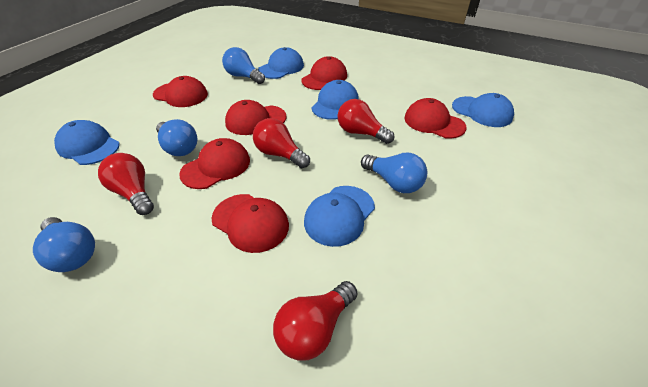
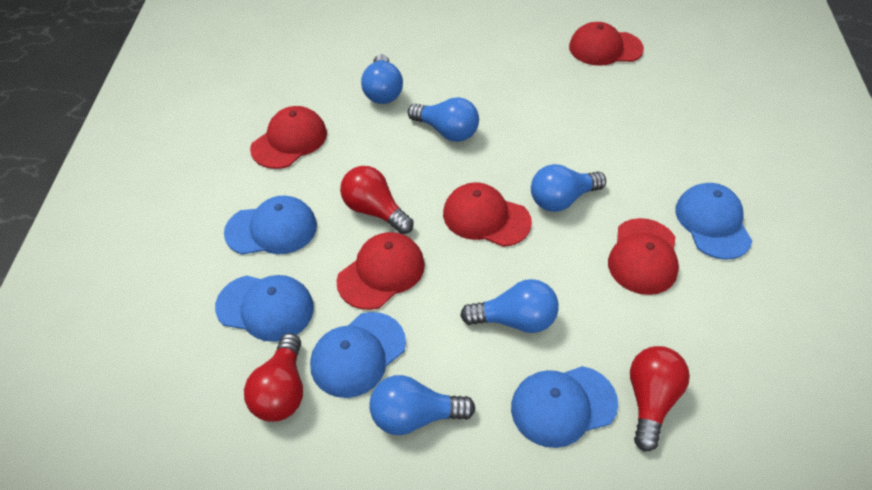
blue light bulb: [33,217,95,272] [156,119,197,156] [222,47,265,84] [361,153,427,193] = 4 -> [361,54,403,104] [369,375,475,435] [408,97,479,142] [460,279,559,333] [531,164,606,212] = 5
red cap: [153,76,208,107] [179,138,250,189] [211,194,289,253] [225,100,287,135] [302,56,347,90] [404,98,466,139] = 6 -> [250,106,327,169] [337,232,425,310] [443,182,532,247] [569,22,644,66] [608,218,679,295] = 5
red light bulb: [98,153,154,215] [253,118,310,168] [273,281,358,361] [338,99,394,144] = 4 -> [244,333,303,422] [340,166,414,234] [630,346,690,452] = 3

